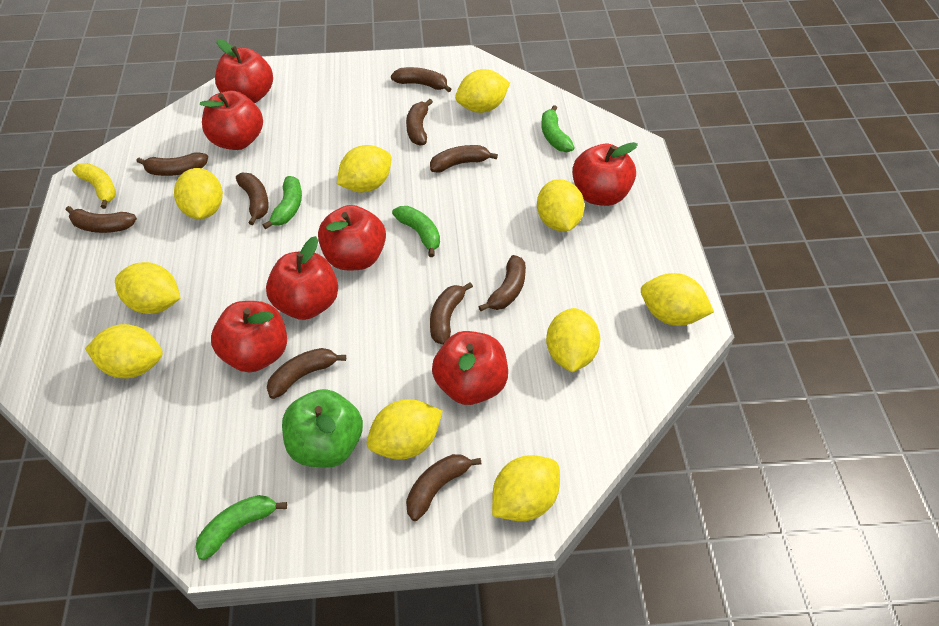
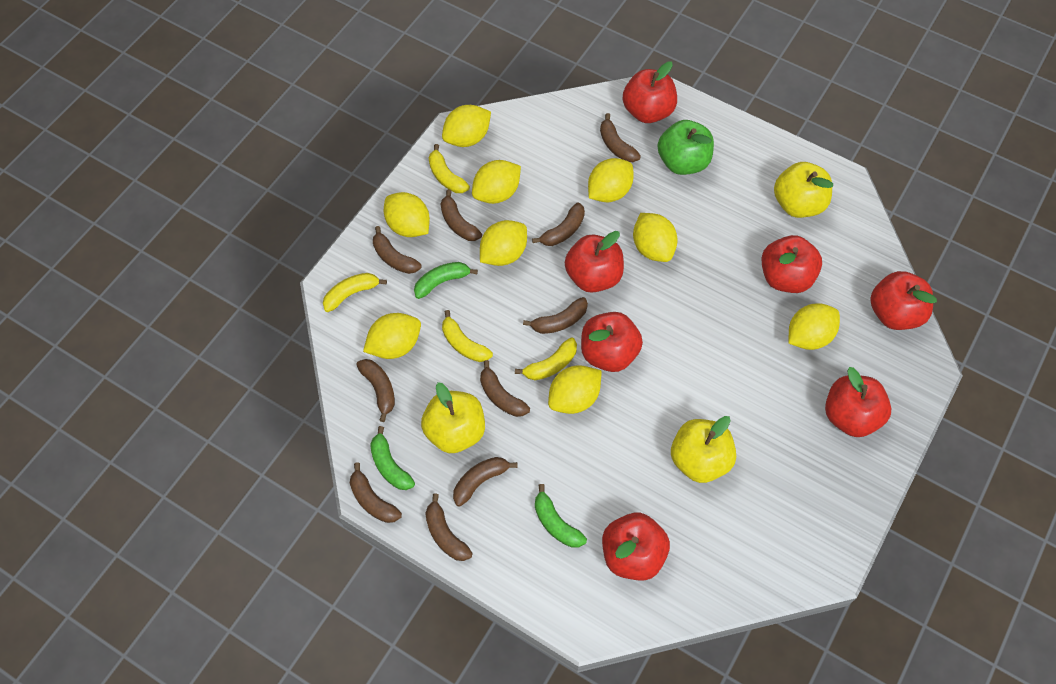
green banana: [195,495,287,560] [263,176,302,229] [392,206,440,257] [541,105,575,152] = 4 -> [370,426,415,490] [414,262,478,299] [535,484,587,548] = 3
yellow apple: none = 0 -> [421,382,485,453] [671,416,736,483] [774,162,833,218] = 3
yellow banana: [72,163,116,209] = 1 -> [323,273,387,312] [429,144,470,193] [442,310,493,362] [515,337,577,380] = 4
yellow lemon: [85,324,163,378] [115,262,180,314] [174,168,223,219] [337,145,392,192] [367,399,443,459] [455,69,510,113] [492,455,560,521] [537,179,585,231] [546,308,600,372] [641,273,714,326] = 10 -> [363,313,421,359] [384,192,430,237] [442,105,491,147] [472,160,521,204] [480,220,527,266] [548,365,602,414] [588,158,634,202] [633,213,678,262] [788,303,840,350] = 9

